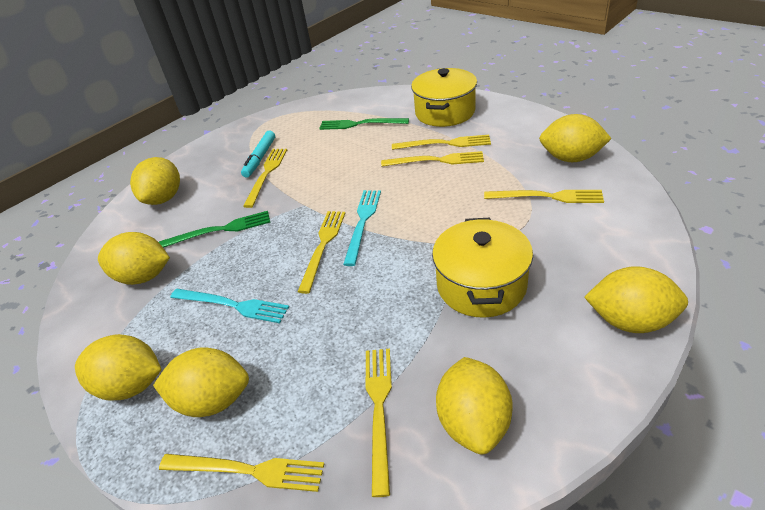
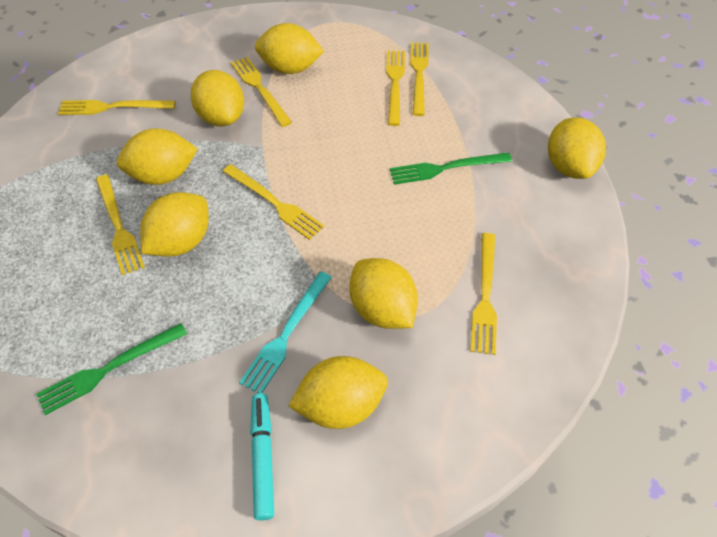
turquoise fork: [170,289,289,323] [343,190,381,266] = 2 -> [239,271,332,393] = 1
yellow pot: [411,68,477,127] [432,218,533,318] = 2 -> none = 0

